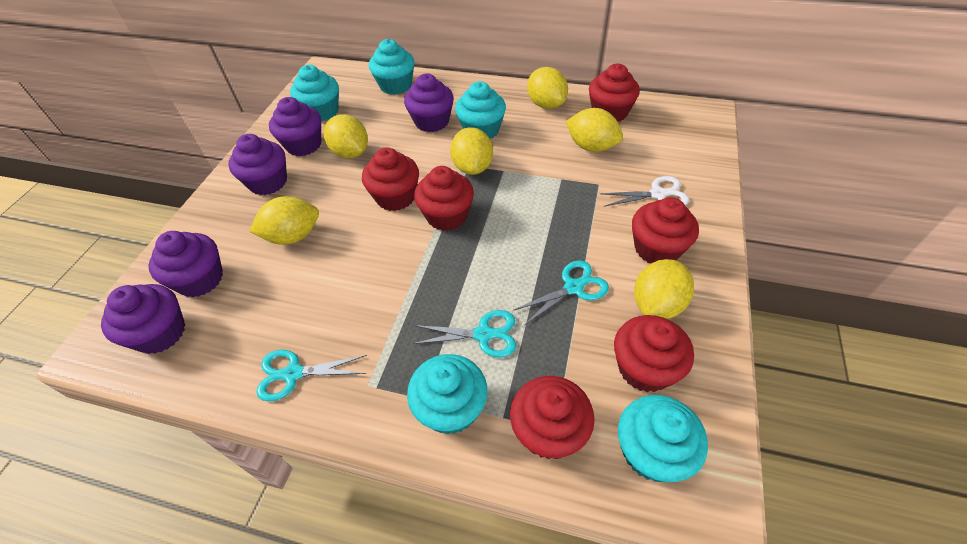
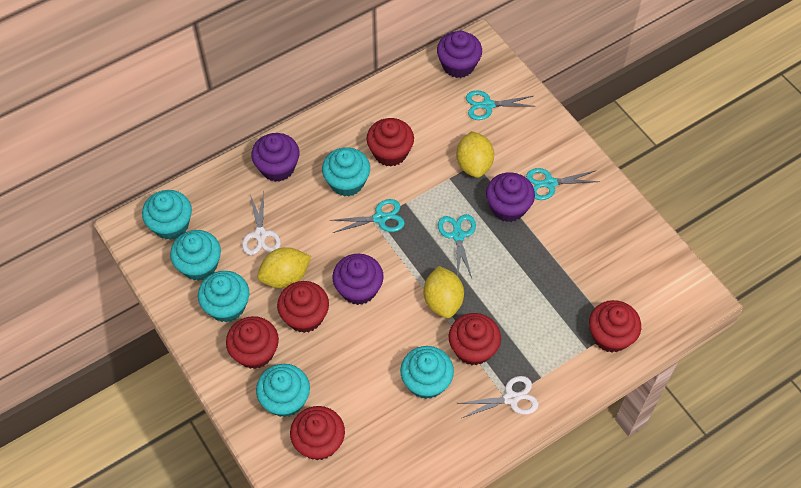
purple cupcake: [101,284,185,354] [148,231,223,297] [228,134,287,195] [269,97,321,156] [404,74,454,132] = 5 -> [251,133,299,182] [332,254,384,305] [437,31,482,78] [486,172,535,222] = 4
turquoise cupcake: [290,65,339,122] [369,39,414,95] [407,354,487,435] [455,81,506,139] [618,395,708,482] = 5 -> [142,190,192,240] [170,230,221,281] [198,271,249,322] [256,364,310,417] [322,147,370,197] [400,346,454,399] = 6
turquoise scissors: [256,350,367,401] [412,310,516,357] [513,260,609,325] = 3 -> [330,199,405,233] [438,214,476,278] [466,90,533,120] [526,168,600,200] = 4
white scissors: [600,176,689,207] = 1 -> [242,192,281,255] [457,376,539,418] = 2
yellow lemon: [249,196,319,245] [324,114,368,158] [450,127,493,175] [527,67,568,109] [566,108,623,152] [634,259,694,319] = 6 -> [257,247,311,288] [424,266,464,318] [456,131,494,178] = 3

